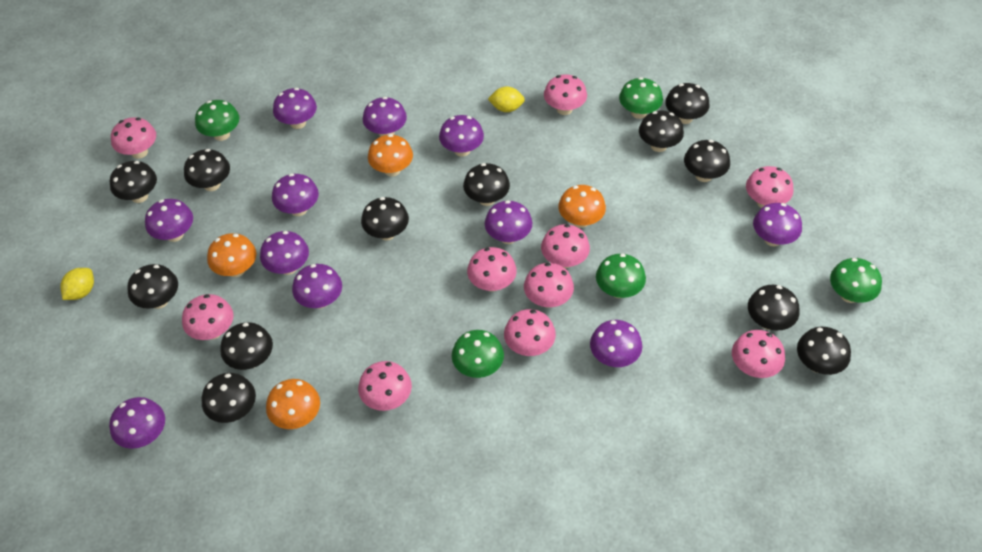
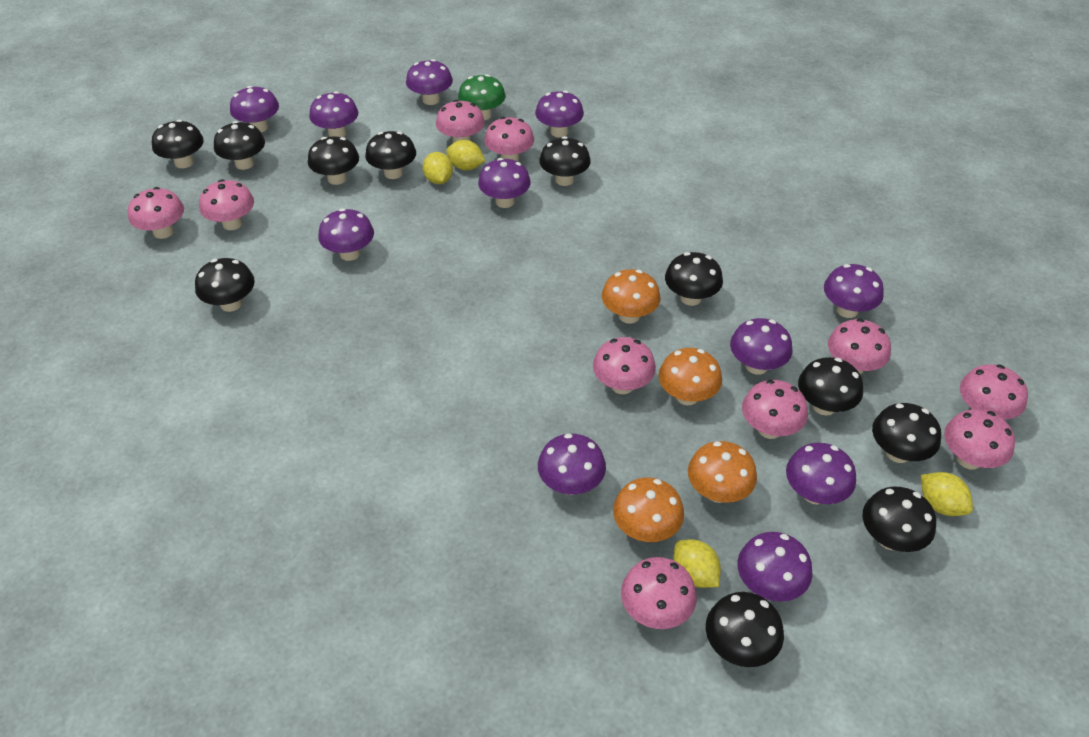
black mushroom: [110,161,157,203] [127,264,178,309] [184,149,230,191] [202,373,256,423] [220,322,273,370] [361,197,409,240] [463,163,510,206] [639,110,684,152] [665,83,710,124] [684,140,730,182] [748,285,799,331] [797,327,851,375] = 12 -> [152,120,204,168] [195,258,255,312] [214,121,265,170] [308,137,359,185] [365,131,416,179] [539,136,591,186] [665,252,723,306] [706,592,784,667] [798,357,863,415] [862,487,936,552] [872,403,941,463] = 11
green mushroom: [195,100,239,141] [452,330,504,378] [596,254,646,298] [619,77,663,119] [830,258,882,303] = 5 -> [458,74,506,120] = 1
yellow lemon: [60,268,94,300] [488,86,525,112] = 2 -> [423,152,453,184] [446,140,485,170] [673,540,721,588] [921,472,973,516] = 4

